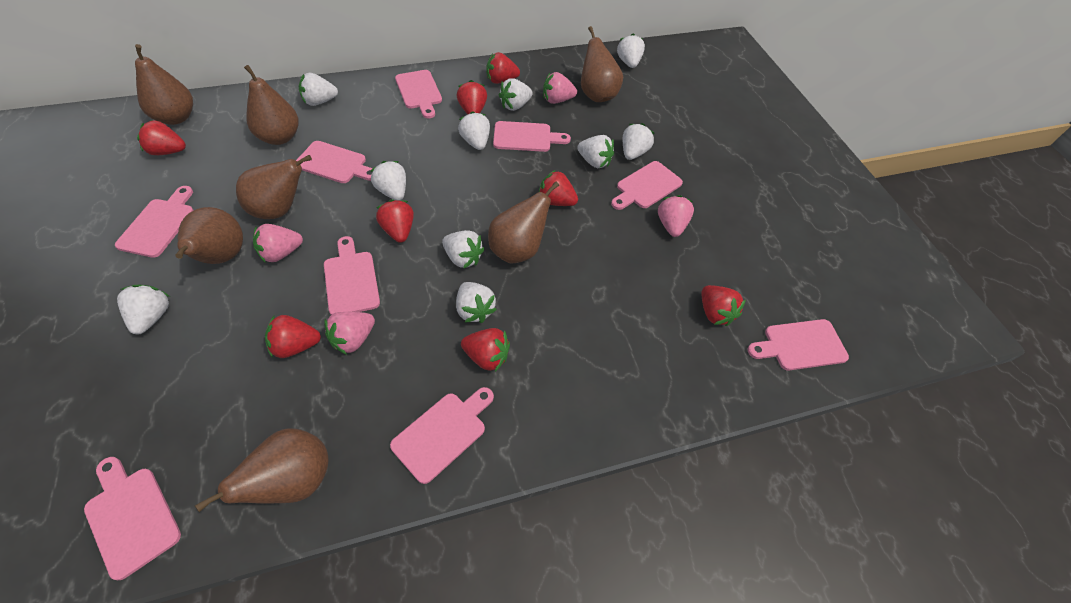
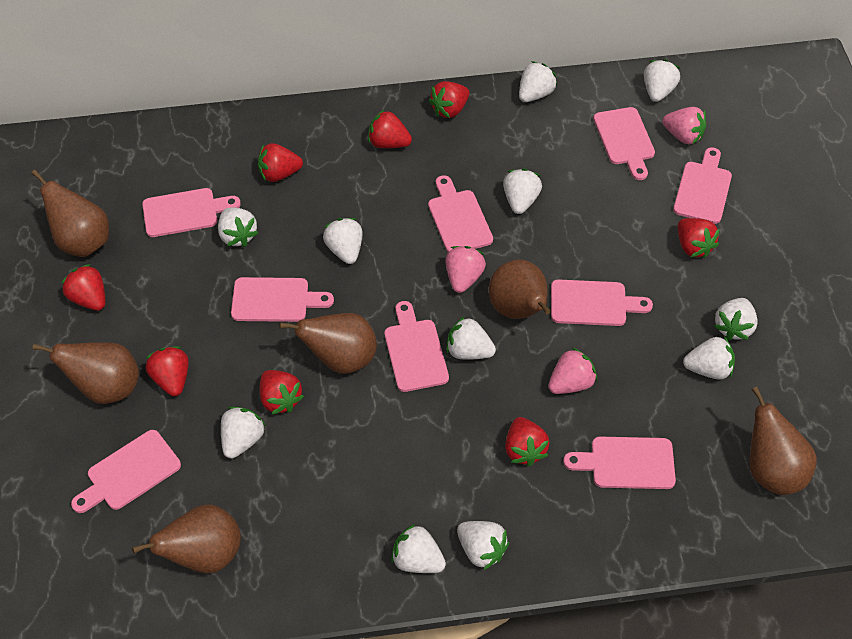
brown pear: [135,44,193,125] [175,207,243,264] [195,428,328,512] [236,155,312,219] [244,65,299,145] [488,182,559,263] [581,26,623,102] = 7 -> [31,170,109,257] [32,342,139,404] [132,504,241,574] [279,313,377,374] [489,260,551,319] [750,387,817,495] = 6
pink strawberry: [253,224,303,263] [324,312,375,355] [543,72,577,104] [658,195,694,237] = 4 -> [446,246,486,293] [548,347,597,394] [662,107,707,144] = 3
white strawberry: [117,285,170,334] [299,73,338,106] [371,161,406,201] [442,230,484,269] [456,282,497,323] [458,111,490,150] [499,78,533,111] [577,135,614,168] [617,33,645,68] [623,123,654,160] = 10 -> [218,208,258,247] [221,407,266,459] [323,218,363,264] [391,523,446,573] [447,316,496,360] [457,521,509,570] [503,169,542,214] [519,61,557,102] [644,59,680,102] [683,336,735,380] [714,298,758,341] = 11

